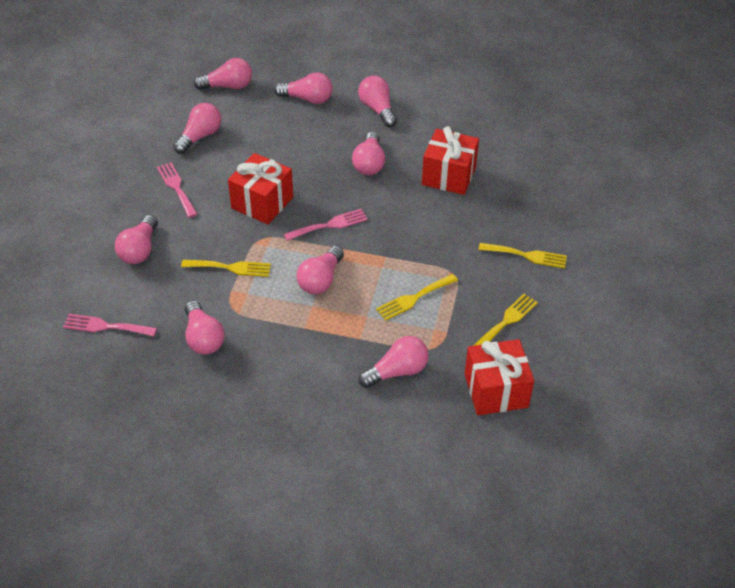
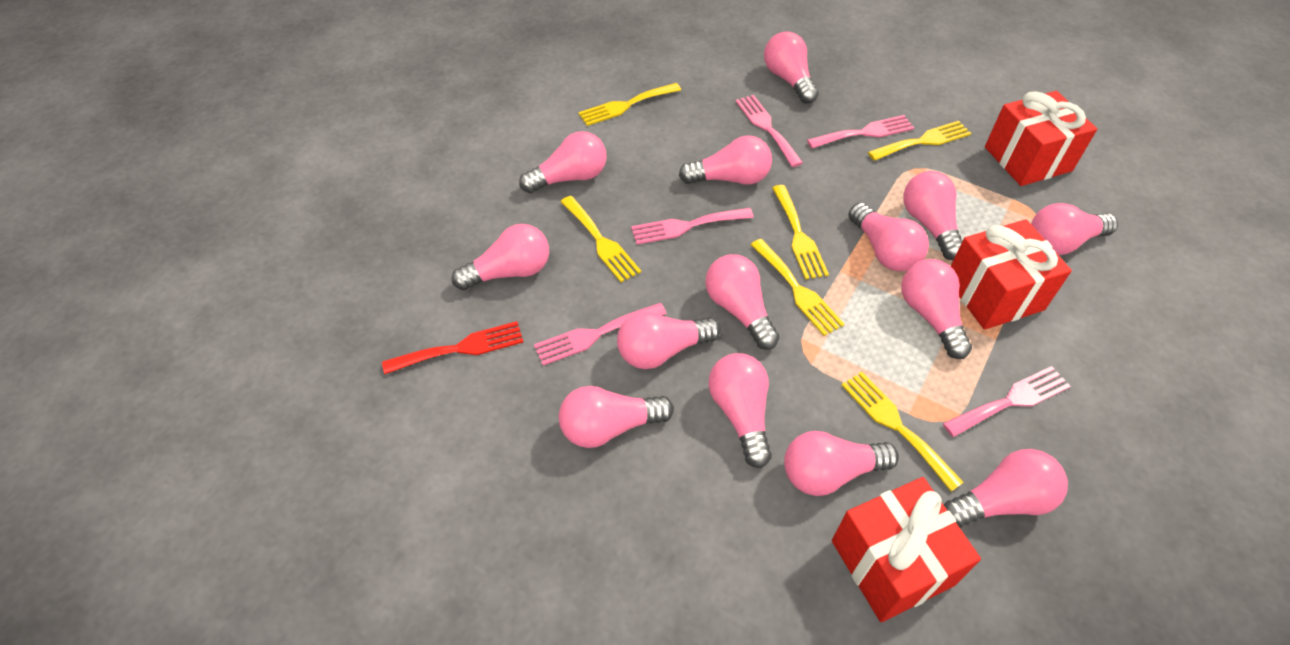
pink fork: [63,314,157,336] [157,162,197,218] [284,209,368,241] = 3 -> [534,303,667,365] [631,208,754,245] [736,95,803,167] [807,115,914,148] [943,366,1071,437] = 5
pink light bulb: [115,215,158,264] [173,103,221,154] [185,300,225,354] [194,58,252,90] [274,72,333,104] [296,246,344,294] [352,132,385,175] [358,76,397,127] [359,336,429,388] = 9 -> [452,224,549,290] [519,131,607,193] [559,386,674,448] [617,311,721,369] [679,135,772,185] [705,254,780,350] [709,353,772,468] [764,31,819,104] [784,431,899,496] [848,203,929,271] [901,259,972,359] [903,171,963,260] [944,449,1068,528] [1031,203,1118,255] = 14
red fork: none = 0 -> [382,321,523,374] = 1
yellow fork: [181,260,271,277] [376,274,458,321] [473,294,538,346] [479,243,567,268] = 4 -> [560,196,641,282] [578,83,681,126] [750,239,845,336] [772,185,829,280] [842,372,964,492] [868,121,971,161] = 6

